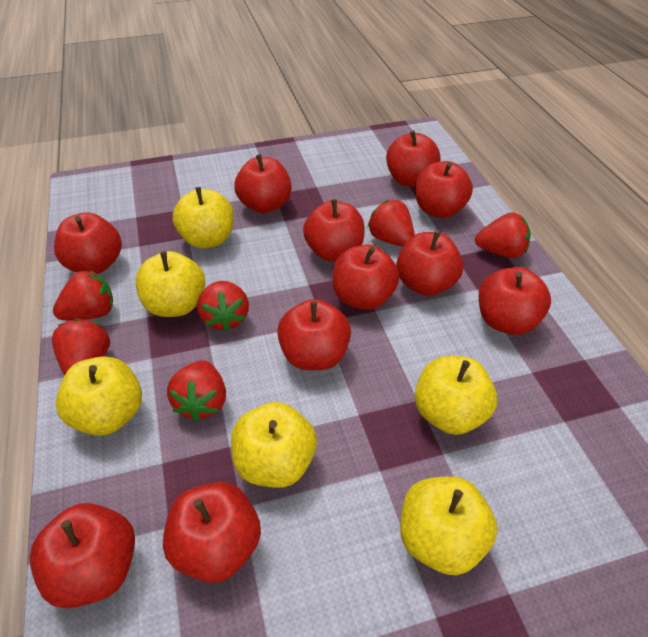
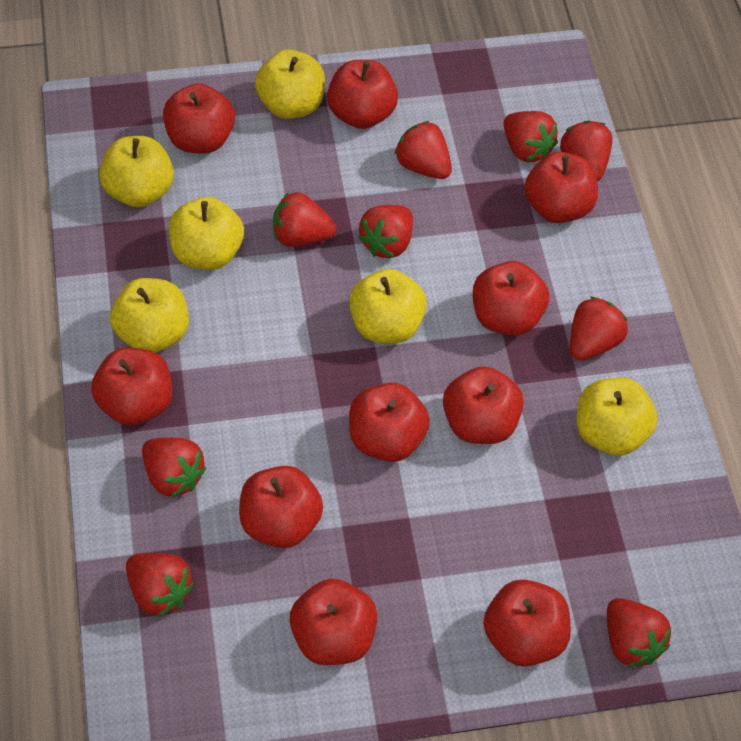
red apple: [30,503,135,608] [54,212,122,274] [163,482,261,583] [234,154,292,213] [277,299,351,370] [303,199,365,261] [333,244,399,310] [386,130,440,187] [396,231,463,296] [415,161,473,218] [479,267,551,335] = 11 -> [91,348,172,426] [163,83,235,154] [239,466,323,548] [290,579,377,665] [327,60,398,129] [349,382,430,462] [443,366,524,444] [473,261,549,336] [483,579,571,667] [525,152,598,223] = 10
red strawberry: [52,319,110,376] [53,270,113,320] [167,360,226,422] [197,281,249,331] [368,200,415,247] [475,212,531,258] = 6 -> [126,553,194,617] [142,437,207,498] [273,192,336,247] [358,205,413,258] [395,121,452,179] [504,111,558,162] [560,120,613,181] [570,297,628,360] [607,598,671,667] = 9

